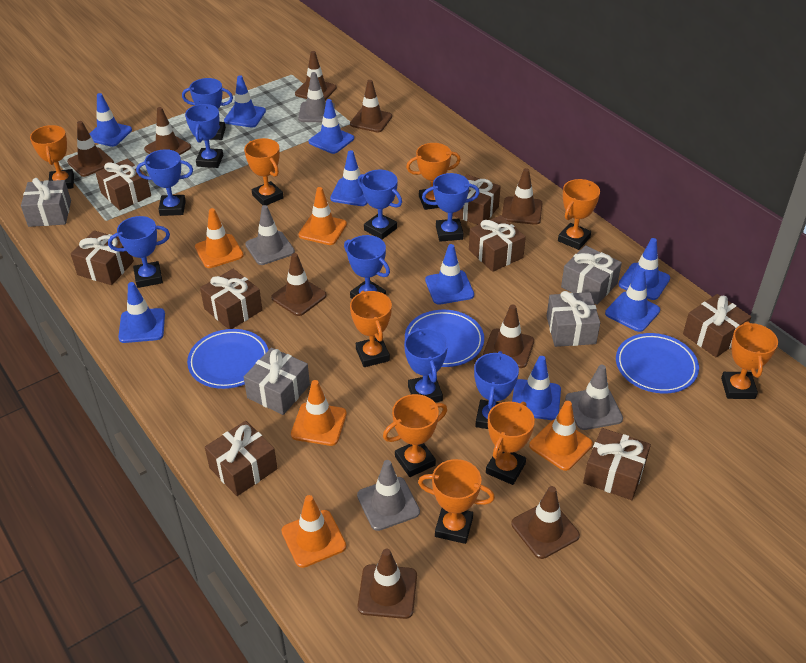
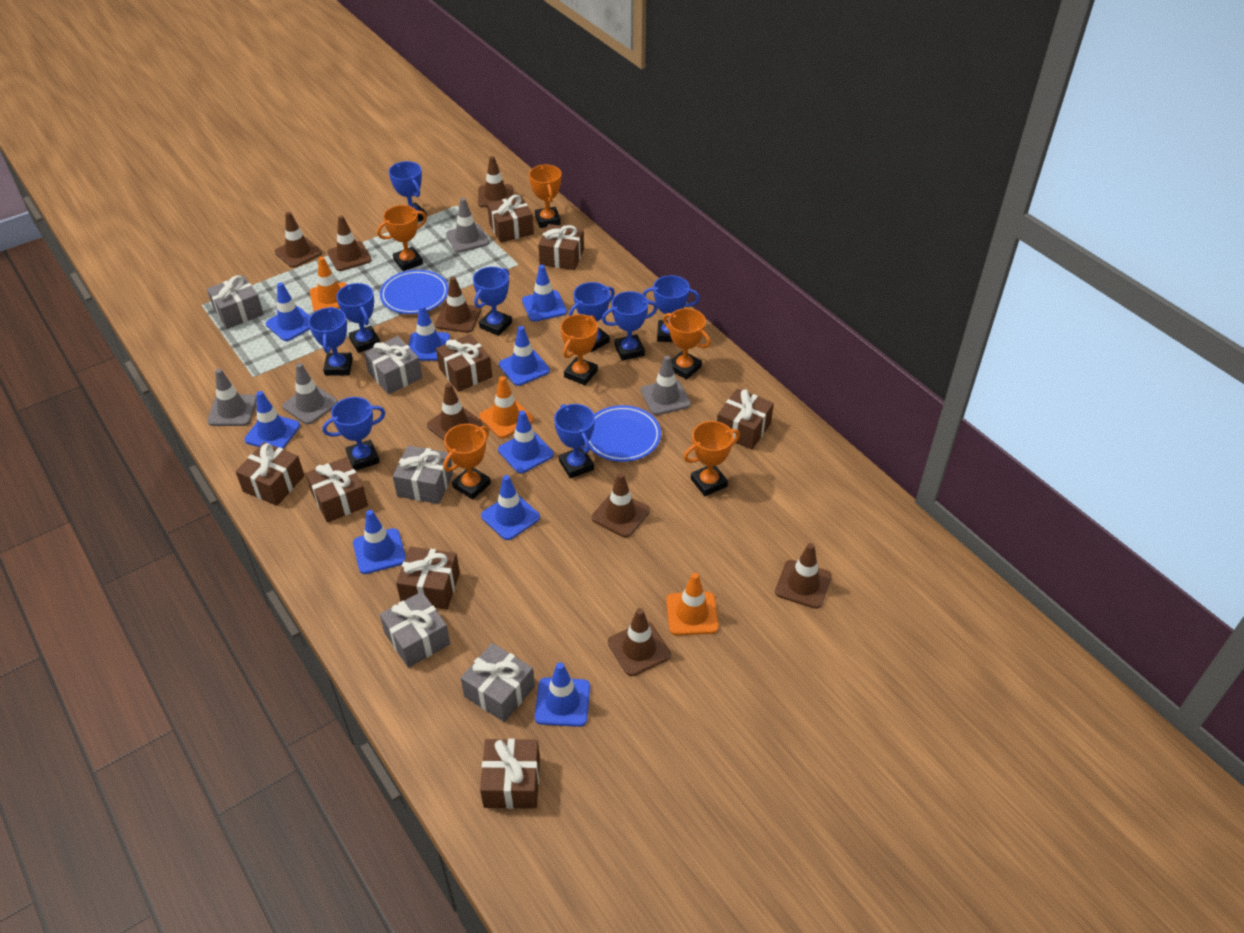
blue plate: [187,329,268,389] [405,310,484,367] [616,333,699,393] = 3 -> [380,270,449,314] [589,405,661,462] = 2
brown traffic cone: [67,121,114,177] [144,107,191,155] [271,253,326,316] [295,51,337,100] [350,80,392,133] [357,549,417,619] [483,304,534,368] [502,168,542,225] [511,486,580,559] = 9 -> [275,212,322,268] [327,215,372,271] [427,383,482,440] [435,276,481,333] [478,156,513,207] [592,473,650,537] [608,608,671,676] [775,543,832,609] = 8
grey gift: [21,178,71,227] [244,348,310,415] [547,291,600,347] [561,245,622,305] = 4 -> [207,275,264,329] [364,336,422,394] [380,591,450,668] [393,446,453,504] [461,643,535,722] = 5
orange traffic cone: [195,208,244,268] [282,495,346,568] [291,380,347,446] [299,187,347,245] [529,401,593,471] = 5 -> [310,257,347,312] [479,376,534,438] [666,573,719,635] = 3
orange trophy: [30,125,74,189] [244,138,284,205] [350,291,392,367] [383,394,447,477] [406,143,461,210] [418,459,495,544] [486,401,535,485] [558,179,600,250] [721,322,778,399] = 9 -> [377,205,427,271] [443,424,491,500] [529,165,561,228] [560,314,598,385] [663,308,711,380] [684,421,740,496] = 6

